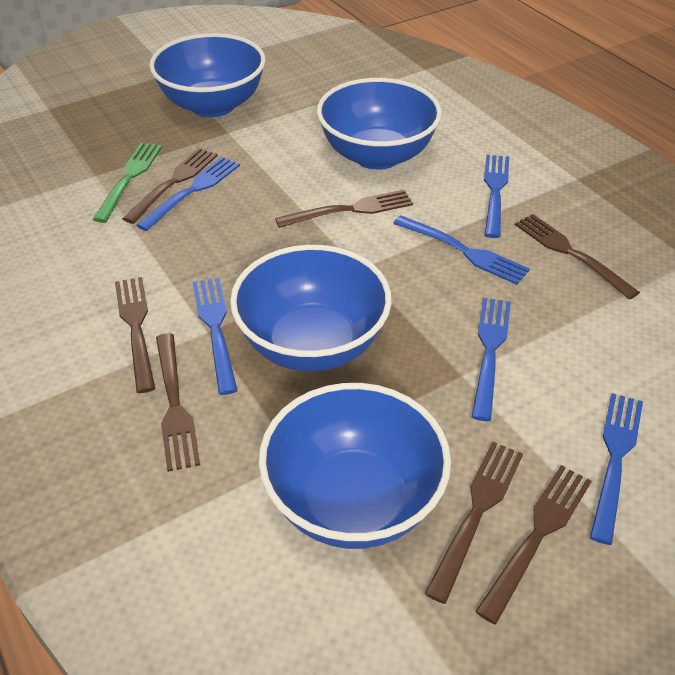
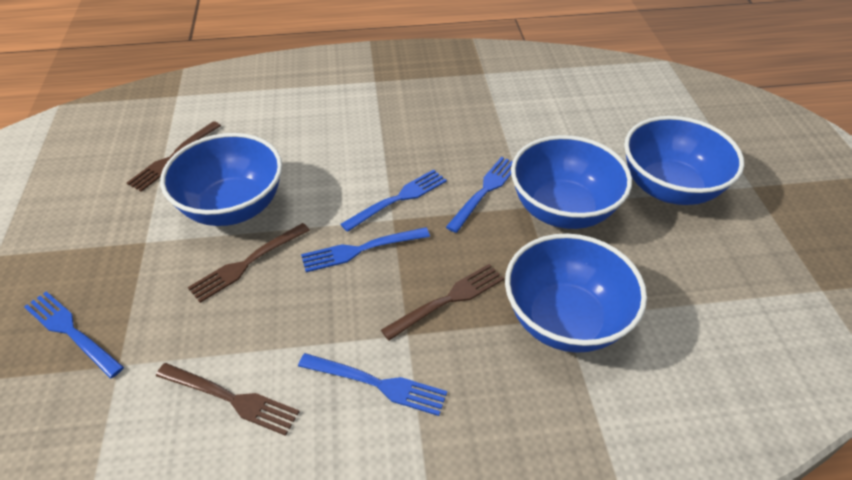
blue fork: [136,157,240,231] [193,278,238,395] [393,216,530,285] [472,298,511,421] [484,155,509,238] [590,393,643,545] = 6 -> [24,291,124,378] [298,353,447,416] [301,227,430,272] [341,169,447,232] [446,157,513,233] = 5
brown fork: [115,277,155,393] [122,148,218,224] [156,333,200,472] [275,190,413,228] [425,442,523,604] [475,465,592,625] [515,214,640,300] = 7 -> [127,121,221,192] [156,363,300,436] [188,223,310,303] [381,264,504,341] = 4
green fork: [93,143,162,223] = 1 -> none = 0

